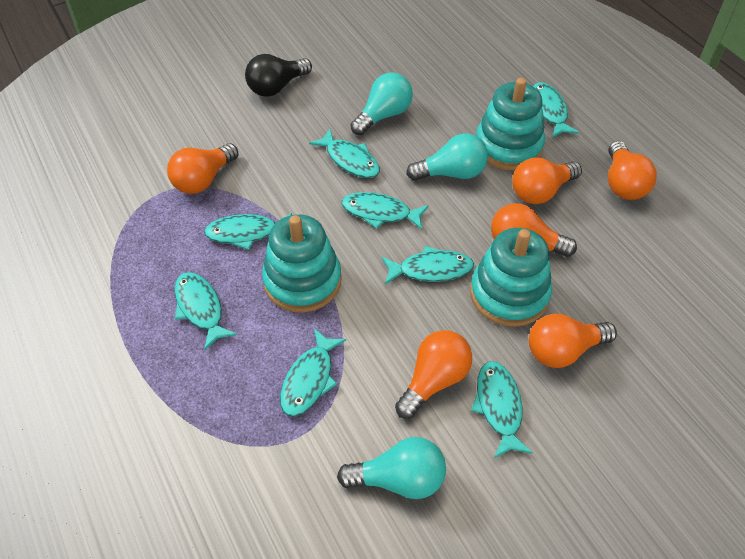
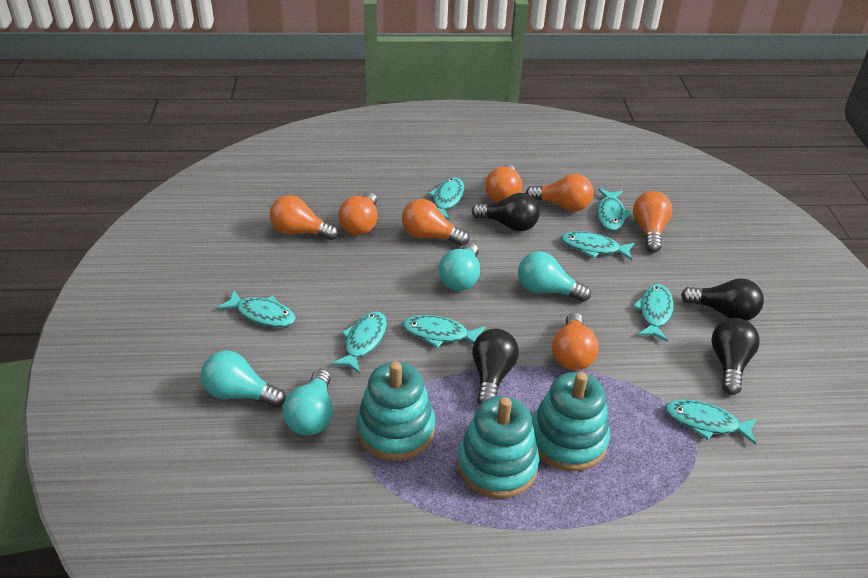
black light bulb: [245,54,312,97] = 1 -> [472,193,540,231] [472,329,519,405] [681,278,764,321] [711,318,760,395] = 4
orange light bulb: [167,143,239,194] [395,330,472,419] [491,203,577,257] [512,157,582,204] [529,313,617,368] [608,141,657,200] = 6 -> [270,195,339,240] [338,192,377,235] [402,199,469,246] [485,164,522,203] [526,174,594,211] [552,312,599,370] [633,191,672,253] = 7
turquoise light bulb: [337,437,446,499] [350,72,413,135] [406,133,488,181] = 3 -> [201,351,286,408] [282,369,333,436] [438,243,480,291] [518,251,591,302] = 4

